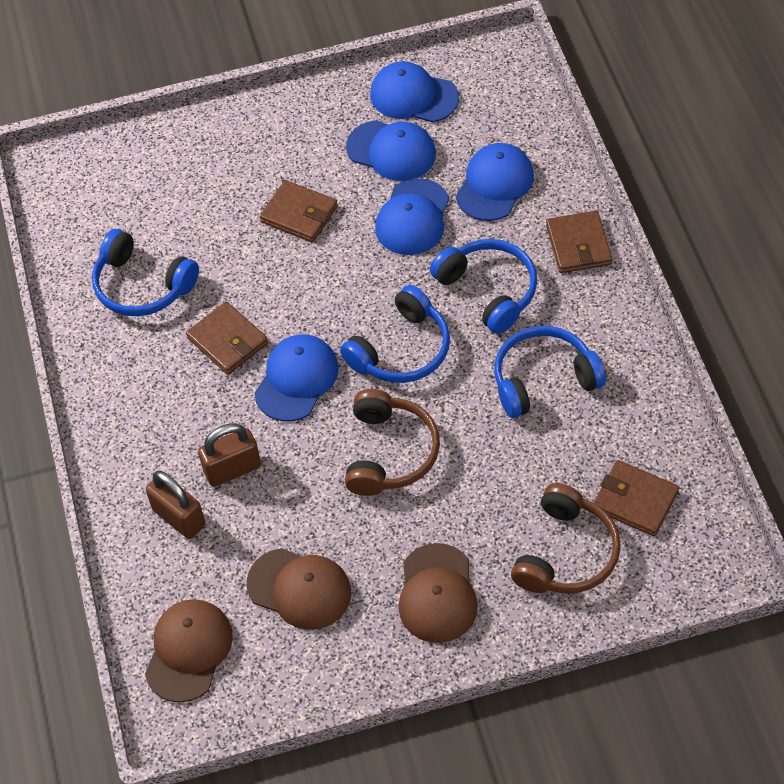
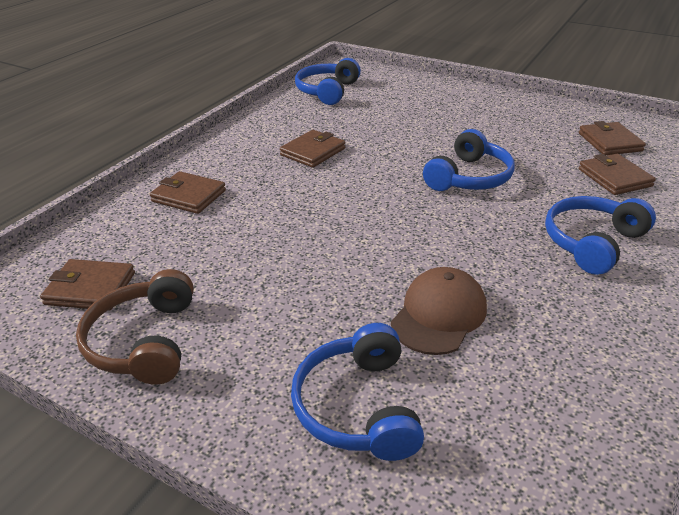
blue cap: [254,334,339,421] [346,120,436,181] [370,61,459,123] [375,178,449,255] [456,143,534,221] = 5 -> none = 0
brown cap: [145,599,233,703] [247,548,351,630] [399,543,478,643] = 3 -> [391,267,487,355] = 1
brown headphones: [345,389,440,496] [511,483,621,594] = 2 -> [76,269,194,385] = 1
brown padlock: [146,471,205,539] [198,423,261,487] = 2 -> none = 0
brown wallet: [186,301,268,375] [260,180,338,243] [546,210,612,273] [593,460,679,536] = 4 -> [40,259,135,311] [150,171,226,214] [280,130,345,168] [579,121,646,155] [579,154,656,195] = 5

